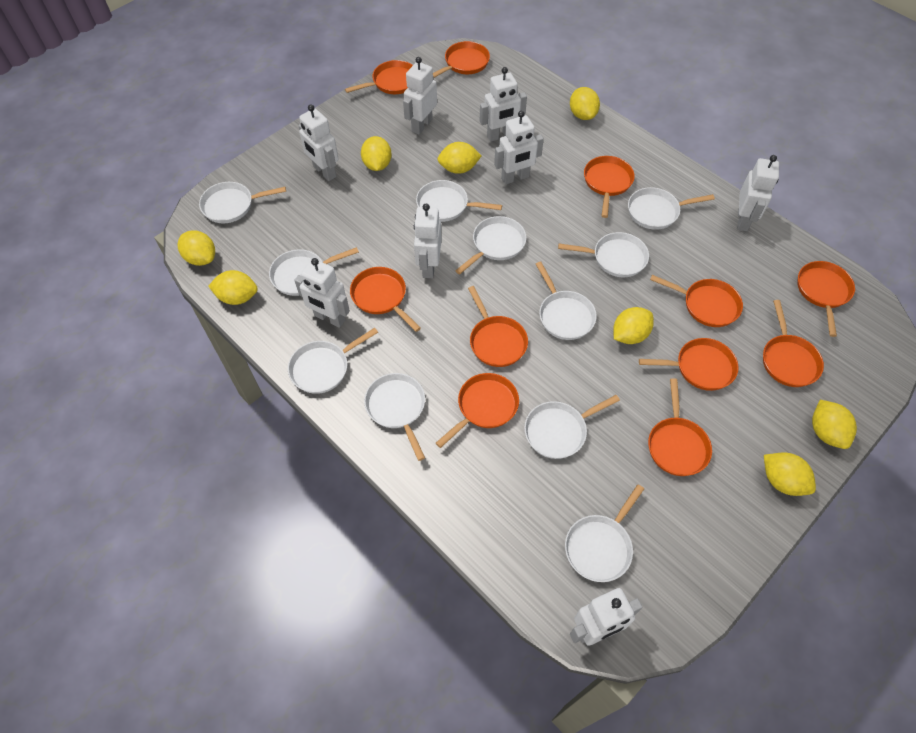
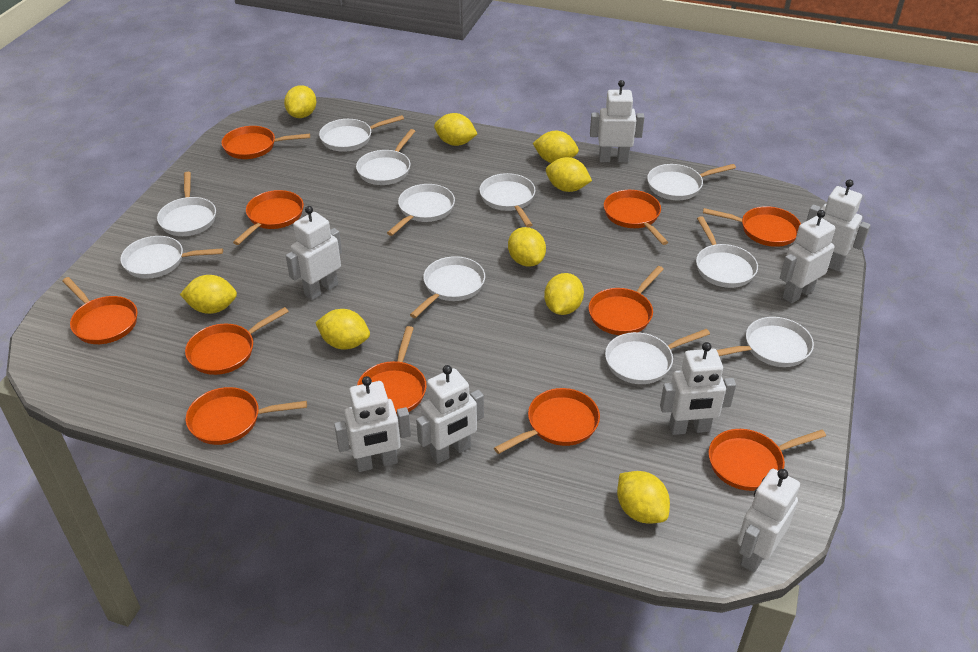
yellow lemon: [178,230,215,266] [208,270,258,305] [361,136,392,171] [437,142,482,174] [570,87,600,120] [613,307,654,344] [764,452,816,496] [812,400,857,449] = 8 -> [180,275,237,314] [284,85,316,118] [315,309,370,349] [434,113,477,146] [508,227,546,267] [533,131,579,163] [544,273,584,315] [546,157,592,192] [617,471,670,523] = 9

